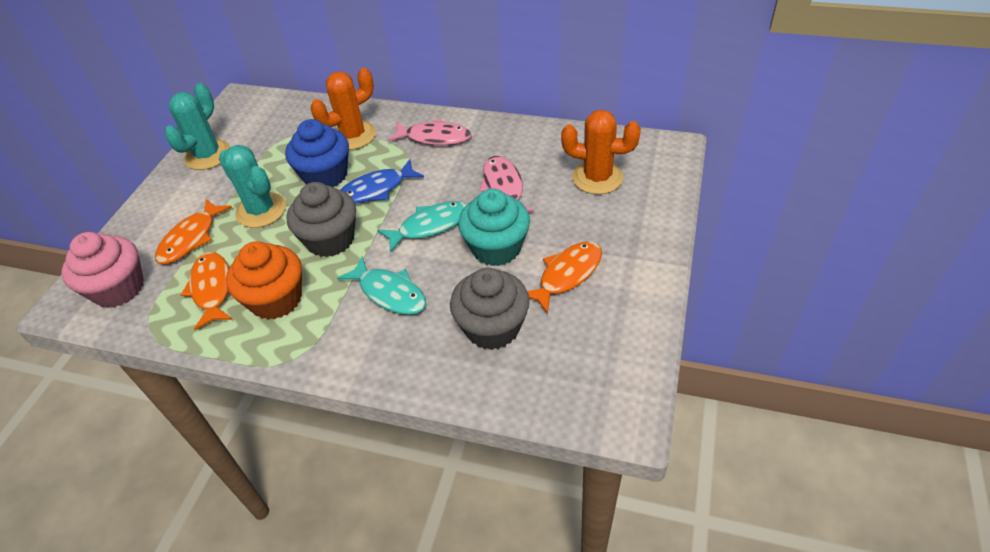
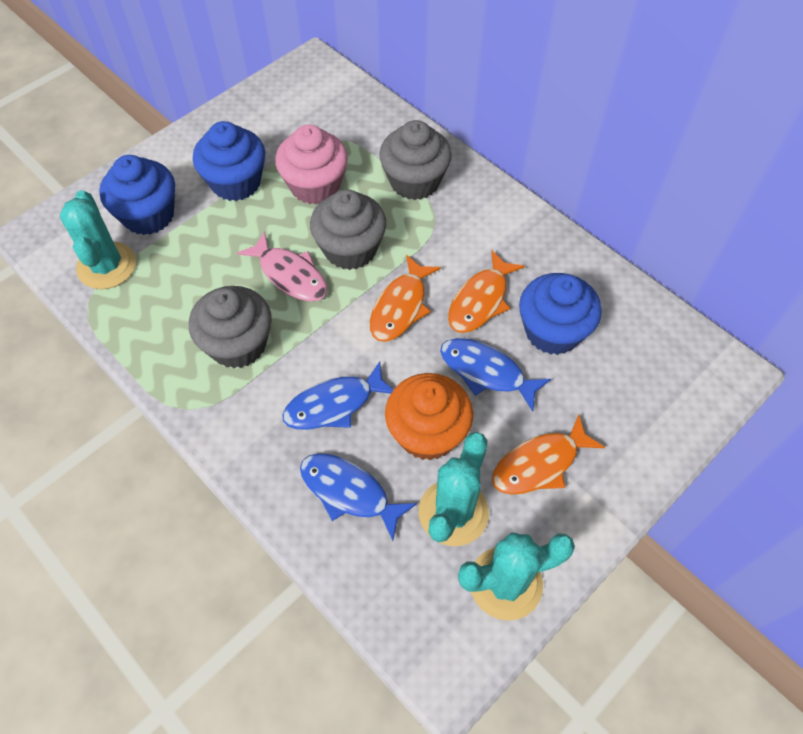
blue cupcake: [285,119,349,187] = 1 -> [99,155,175,235] [193,121,265,201] [519,273,602,355] = 3
blue fish: [340,159,424,204] = 1 -> [282,361,394,429] [300,453,417,541] [440,338,551,411] = 3
grey cupcake: [286,182,356,257] [450,268,530,350] = 2 -> [189,286,272,368] [310,189,386,270] [379,120,452,200] = 3
orange cactus: [310,68,376,150] [561,110,641,194] = 2 -> none = 0
pink fish: [388,119,471,145] [479,156,534,212] = 2 -> [237,231,327,301] = 1
turquoise cactus: [164,83,230,170] [219,145,286,228] = 2 -> [60,190,136,289] [419,432,489,546] [458,532,575,621] = 3
turquoise cupcake: [458,189,530,266] = 1 -> none = 0
turquoise fish: [337,256,426,315] [377,201,467,253] = 2 -> none = 0

